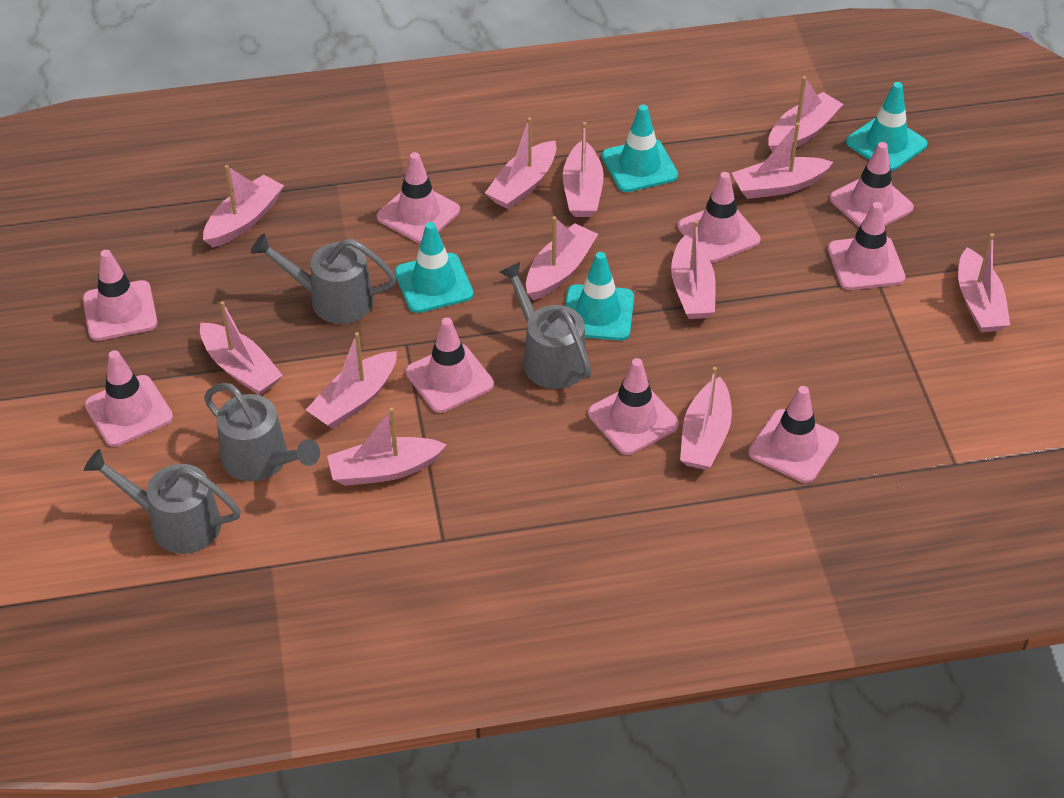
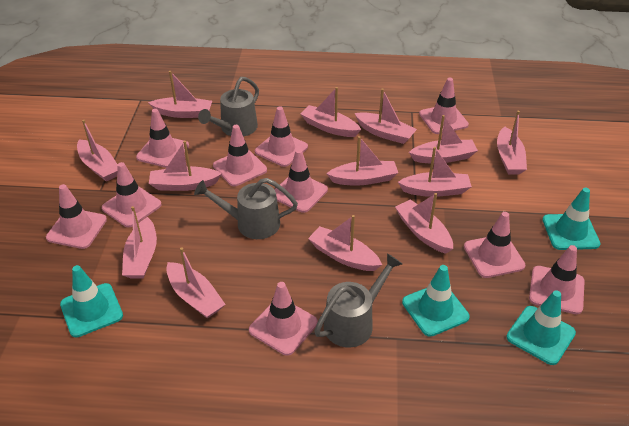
grey watering can: [84,449,241,554] [204,383,320,481] [251,233,397,324] [499,262,592,389] = 4 -> [194,178,298,239] [198,77,259,137] [314,253,402,348] = 3
pink boat: [200,301,283,395] [203,165,284,247] [306,332,397,428] [327,408,447,486] [485,117,556,209] [526,216,598,300] [563,122,604,217] [671,220,716,319] [680,367,732,470] [732,122,833,199] [768,76,843,152] [958,233,1010,332] = 12 -> [77,120,118,182] [122,206,157,279] [148,71,212,118] [149,141,222,191] [166,247,226,318] [300,87,361,137] [308,215,382,271] [326,136,398,186] [355,88,417,144] [395,193,453,254] [398,147,472,197] [409,115,478,164] [497,111,527,175] = 13
pink traffic cone: [83,250,158,341] [85,350,173,447] [377,152,460,243] [406,317,494,413] [588,358,679,455] [678,172,761,263] [749,386,839,483] [828,202,905,290] [830,142,914,227] = 9 -> [46,184,107,249] [102,162,162,227] [136,109,189,168] [213,125,267,186] [249,282,318,356] [255,106,308,167] [275,149,328,213] [419,77,469,134] [464,212,526,278] [529,245,585,314] = 10

